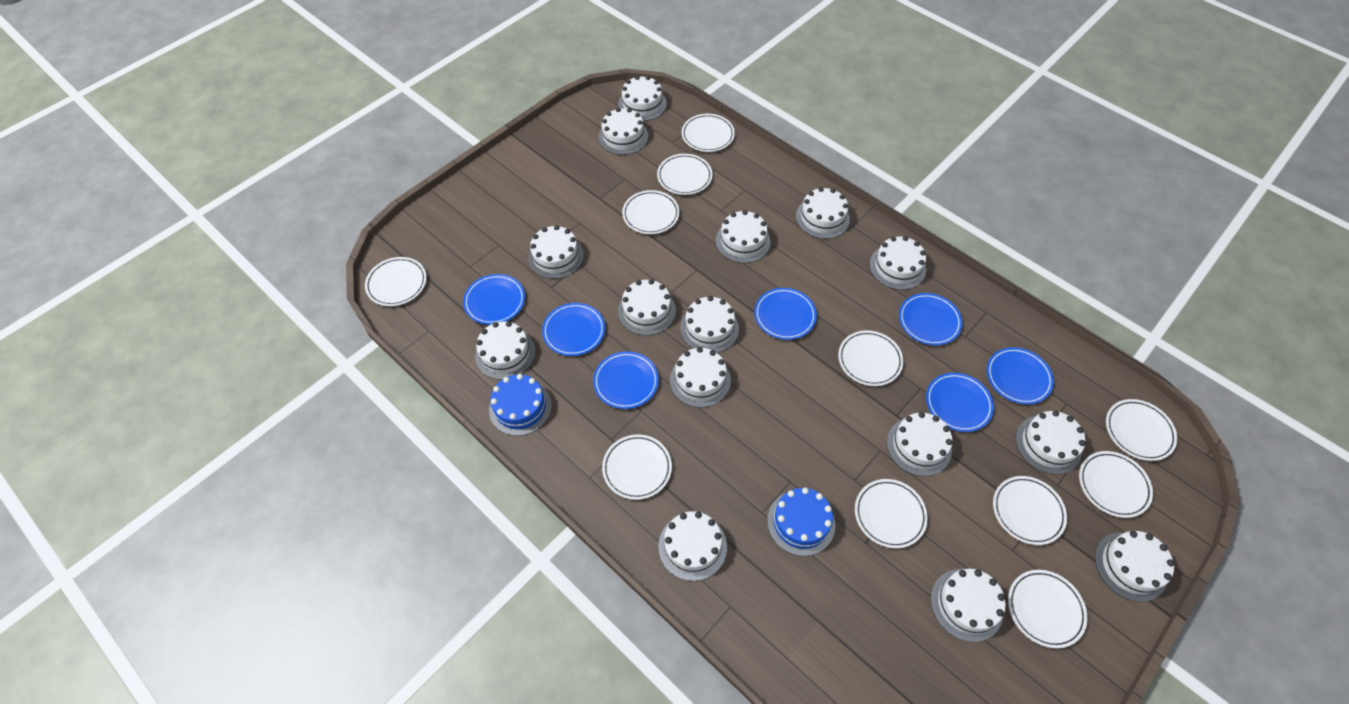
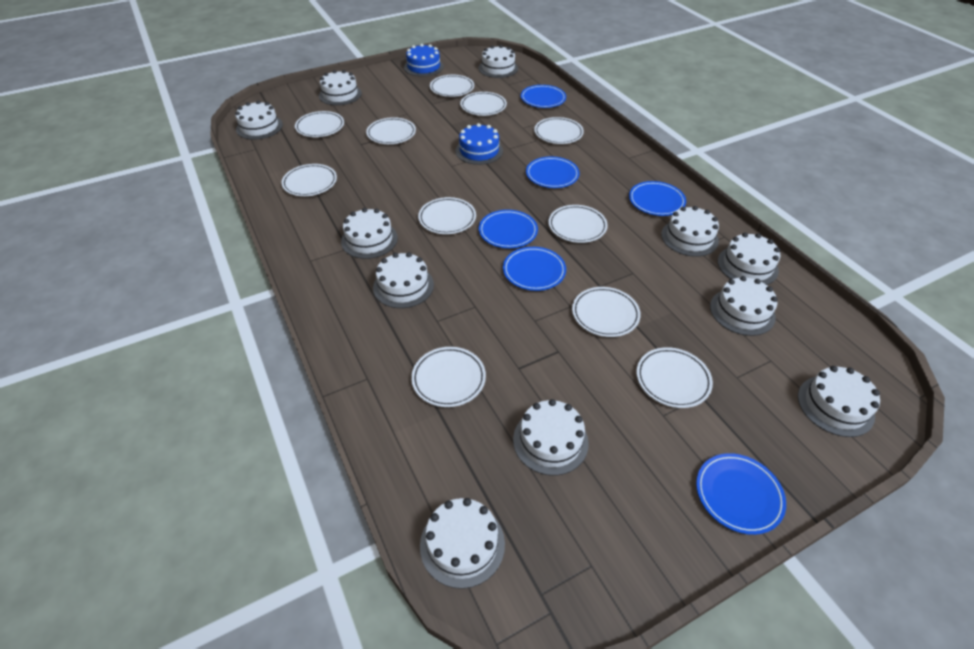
blue plate: [463,274,525,325] [542,303,605,356] [593,352,659,409] [754,288,817,340] [899,293,962,345] [926,373,994,432] [987,347,1054,405] = 7 -> [479,210,538,248] [503,247,566,291] [521,85,566,108] [526,156,580,188] [629,181,686,216] [696,453,786,535] = 6
white cake: [475,321,536,380] [528,225,584,279] [599,108,648,155] [618,76,667,121] [618,279,676,336] [658,511,727,581] [670,347,731,408] [680,296,739,353] [716,210,770,263] [796,187,850,239] [870,236,926,290] [887,412,953,476] [931,568,1006,642] [1016,410,1086,475] [1095,531,1175,602] = 15 -> [235,101,283,140] [319,70,362,105] [341,208,398,259] [373,252,434,308] [420,498,505,589] [479,45,518,78] [513,399,589,475] [661,206,719,257] [710,276,778,336] [718,233,780,285] [798,366,880,437] = 11

